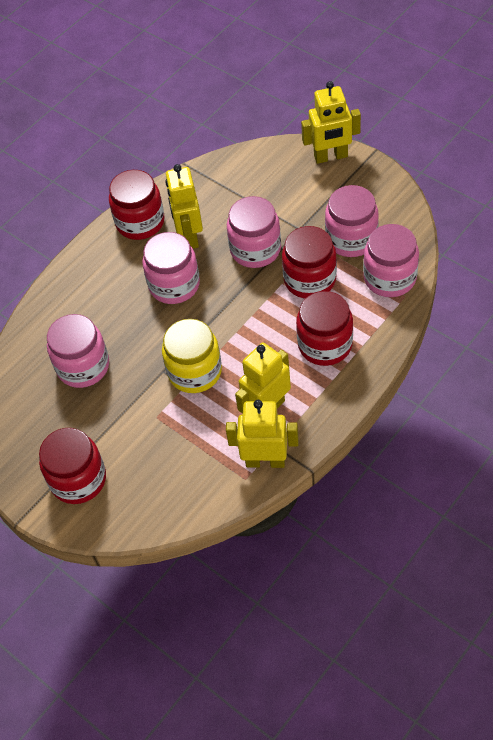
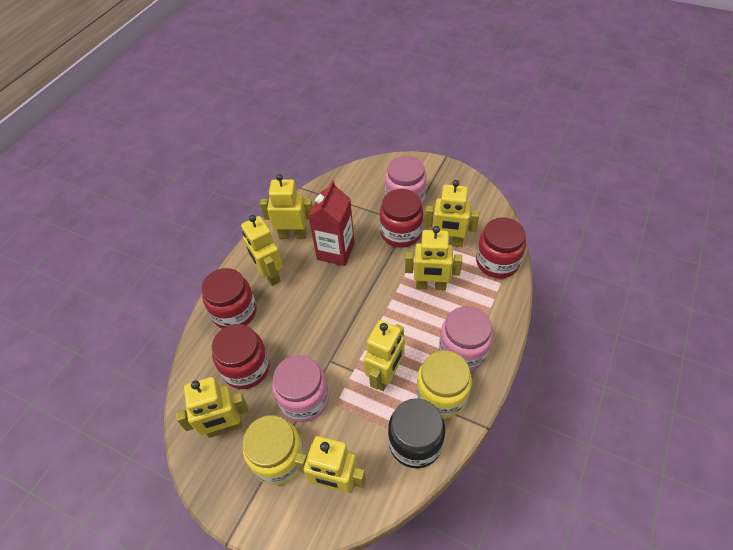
black jar: none = 0 -> [388,398,445,468] = 1
pink jar: [47,314,109,388] [142,232,200,304] [227,196,281,268] [325,185,379,257] [363,224,419,297] = 5 -> [272,355,329,422] [385,156,427,205] [439,306,493,371] = 3
red carton: none = 0 -> [309,180,355,266] = 1
yellow jar: [162,319,222,393] = 1 -> [243,415,305,485] [416,350,472,418] = 2
yellow robot: [165,164,203,249] [226,400,299,468] [235,342,291,414] [301,81,361,164] = 4 -> [176,377,249,438] [241,215,283,286] [260,174,313,239] [294,436,366,493] [364,320,405,391] [405,226,462,291] [425,180,479,247] = 7

